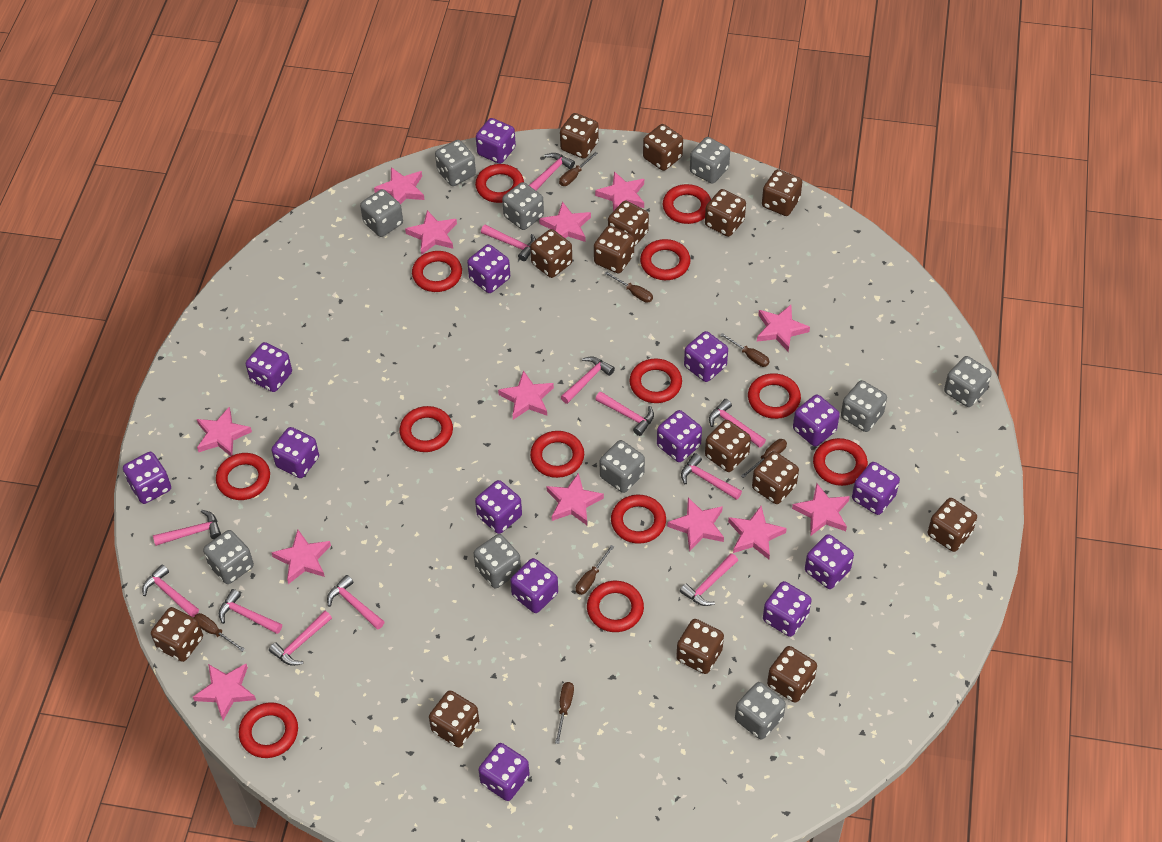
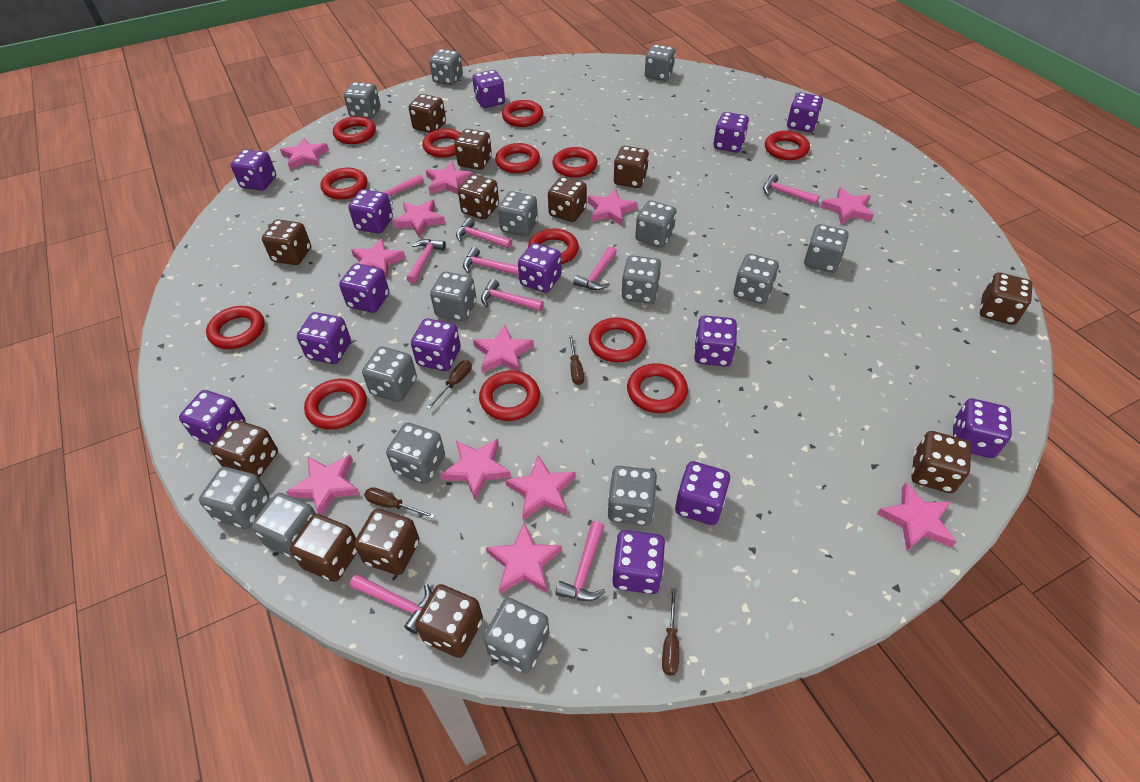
brown dice: [151,607,203,662] [429,690,479,747] [530,229,572,278] [560,113,599,159] [594,226,634,273] [608,201,649,247] [643,124,683,171] [676,619,724,674] [705,189,746,237] [705,420,751,472] [752,451,799,504] [762,169,802,216] [767,646,817,703] [928,498,977,552] = 14 -> [211,420,278,478] [262,219,311,265] [290,514,357,582] [354,509,420,575] [409,94,446,133] [415,584,483,658] [455,129,492,170] [458,174,499,219] [548,177,587,222] [614,146,649,188] [911,431,971,493] [980,273,1033,325] = 12
brown screwdriver: [194,613,245,652] [555,682,574,744] [559,152,598,186] [576,545,614,595] [605,271,653,303] [720,333,770,367] [741,439,787,478] = 7 -> [364,487,435,519] [426,360,472,409] [568,333,584,385] [662,588,679,675] = 4
grey dice: [203,530,254,584] [360,189,403,237] [435,140,476,186] [474,534,521,588] [502,182,544,230] [600,440,645,493] [690,137,730,184] [735,682,786,740] [841,380,887,432] [944,356,992,407] = 10 -> [199,467,269,529] [252,493,316,559] [344,82,380,119] [362,346,417,402] [386,423,445,484] [429,49,463,85] [430,272,477,321] [484,598,549,673] [498,191,538,237] [607,466,657,526] [621,255,661,304] [635,200,676,248] [645,44,675,81] [734,254,779,304] [804,224,849,273] = 15
pink hammer: [142,564,199,617] [153,510,221,546] [219,589,282,634] [269,610,332,666] [327,575,385,630] [481,224,536,261] [529,153,575,191] [561,356,615,404] [595,391,654,436] [680,553,738,606] [681,453,742,500] [709,399,766,448] = 12 -> [349,574,432,634] [370,174,424,205] [407,239,446,284] [456,218,512,249] [463,247,519,276] [481,279,544,311] [555,521,605,601] [573,246,617,290] [763,174,820,204] = 9
pink star: [193,664,256,720] [197,407,252,456] [271,530,331,584] [374,167,424,205] [405,210,457,255] [498,370,554,420] [539,201,591,242] [546,473,604,525] [595,171,644,211] [667,498,724,552] [728,506,787,559] [757,305,810,352] [792,483,850,536] = 13 -> [280,138,329,170] [286,455,360,516] [351,238,405,279] [392,200,445,238] [425,161,473,195] [440,439,511,501] [473,325,534,373] [486,522,562,594] [505,456,576,520] [588,189,637,226] [820,187,874,224] [877,482,957,551] = 12

